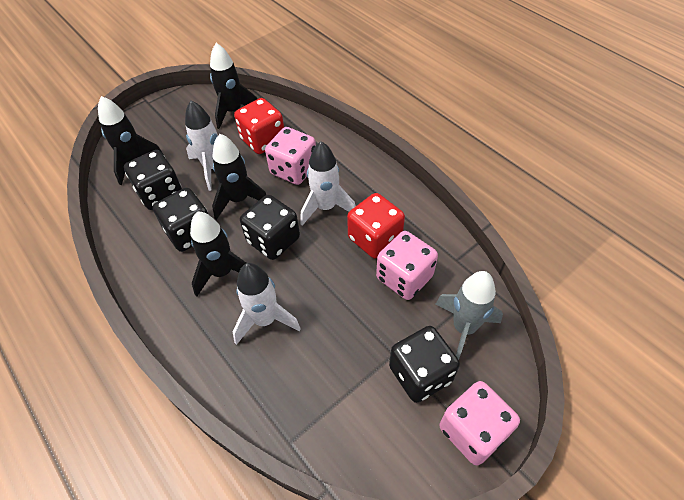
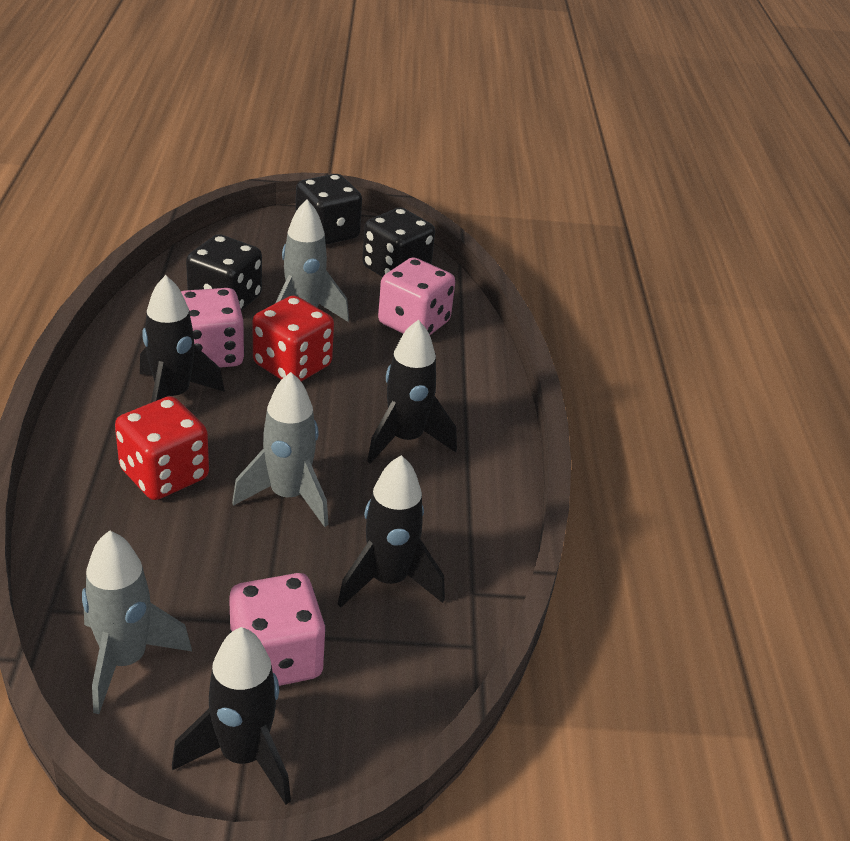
black dice: [124,150,182,210] [153,188,208,252] [240,195,300,260] [389,326,460,403] = 4 -> [186,234,262,311] [296,174,362,245] [362,207,435,277] = 3
grey rocket: [436,271,503,360] = 1 -> [82,530,192,714] [232,372,329,527] [275,200,349,322] = 3
white rocket: [185,100,236,191] [233,263,301,345] [300,141,356,226] = 3 -> none = 0

